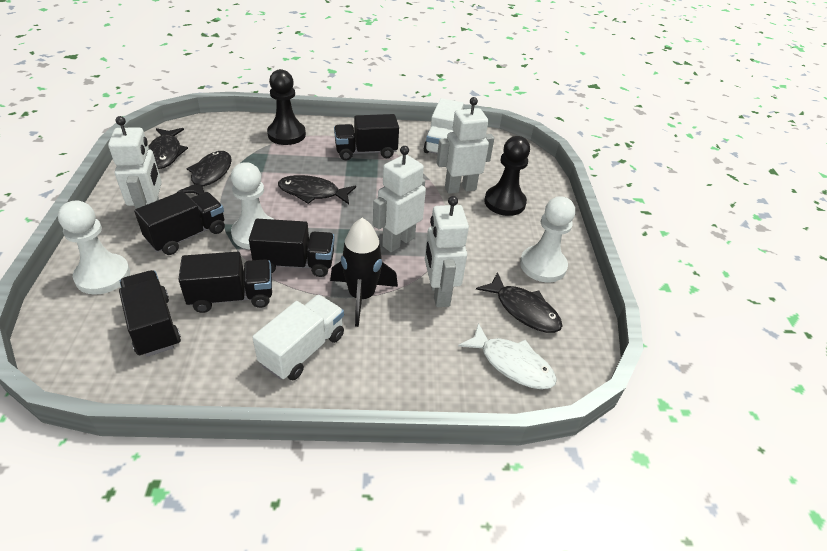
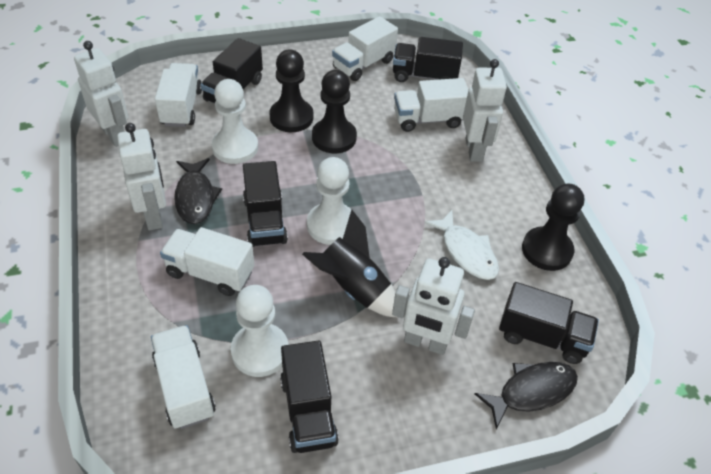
black fish: [148,128,188,169] [177,151,232,195] [278,175,356,204] [476,272,562,333] = 4 -> [174,158,222,224] [475,362,578,429] = 2
black pawn: [267,69,306,145] [484,136,530,216] = 2 -> [269,49,314,132] [312,70,357,153] [522,184,584,271] = 3
white truck: [252,295,344,380] [424,98,464,154] = 2 -> [151,325,216,429] [155,63,202,127] [160,227,254,296] [332,16,398,81] [394,78,468,132] = 5

